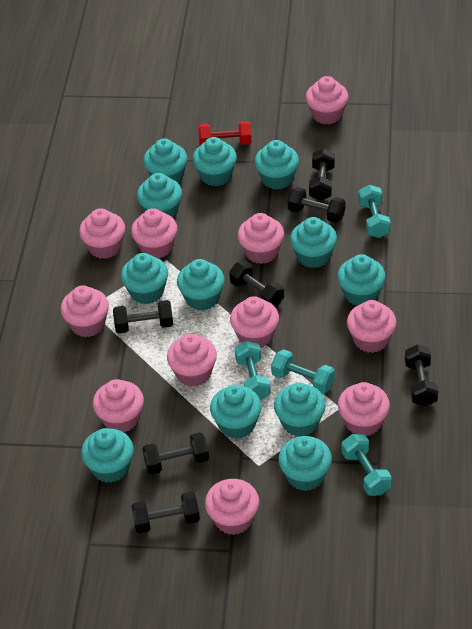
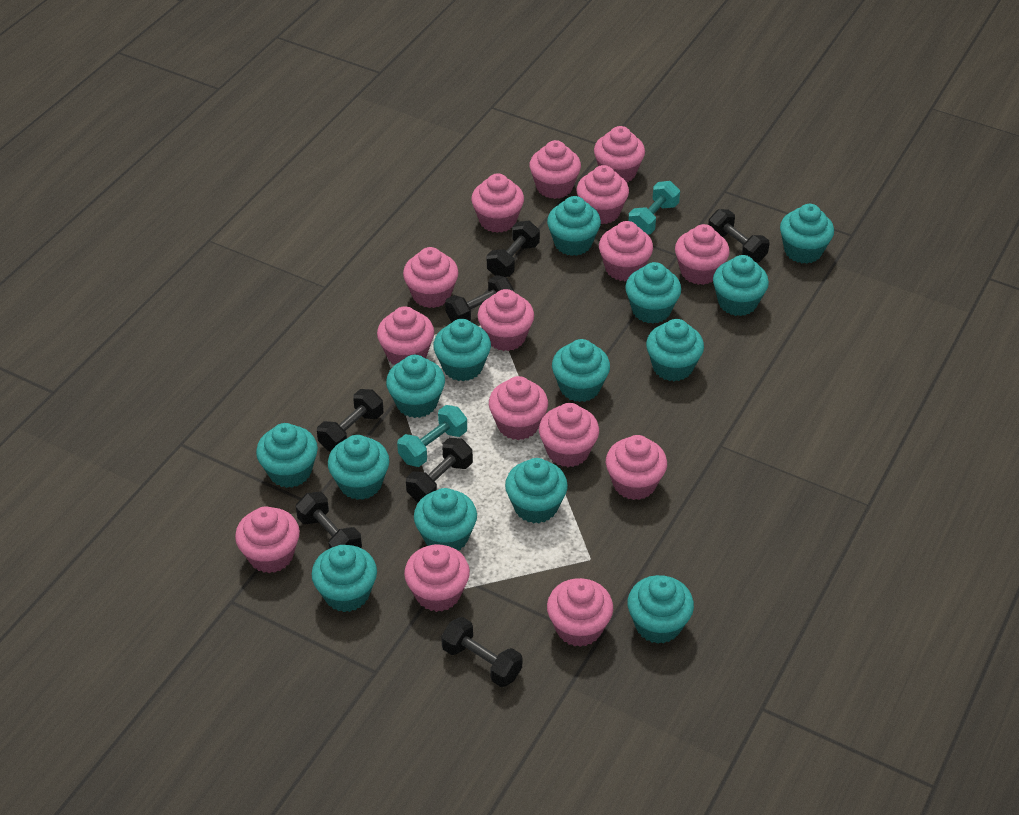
pink cupcake: [60,285,109,337] [79,208,125,259] [93,379,144,432] [131,208,177,258] [167,334,217,387] [205,479,259,535] [230,296,279,348] [238,213,284,264] [306,76,348,125] [338,382,390,436] [347,300,396,353] = 11 -> [235,507,300,573] [377,306,434,365] [403,247,459,308] [404,544,470,612] [471,173,524,233] [478,289,534,351] [489,376,548,440] [529,140,581,199] [539,403,599,467] [547,578,613,647] [577,165,629,224] [594,126,645,182] [599,221,653,281] [606,435,667,500] [675,224,729,285] = 15
red dumbbell: [198,121,251,146] = 1 -> none = 0
turquoise cupcake: [81,428,134,483] [121,253,168,304] [137,173,182,218] [143,139,188,183] [177,259,225,311] [193,137,237,186] [210,385,262,439] [254,140,299,190] [274,383,326,437] [278,436,332,491] [290,217,337,268] [337,254,386,306] = 12 -> [256,423,318,488] [312,545,377,612] [328,435,389,500] [386,355,445,418] [414,488,477,550] [433,319,491,381] [505,458,568,524] [547,196,601,256] [552,339,610,402] [625,262,681,324] [628,575,694,644] [646,319,704,381] [713,255,769,316] [780,204,834,264] = 14
turquoise dumbbell: [235,341,271,400] [271,349,335,394] [342,434,392,496] [359,185,390,238] = 4 -> [397,405,467,467] [628,181,680,235] = 2

